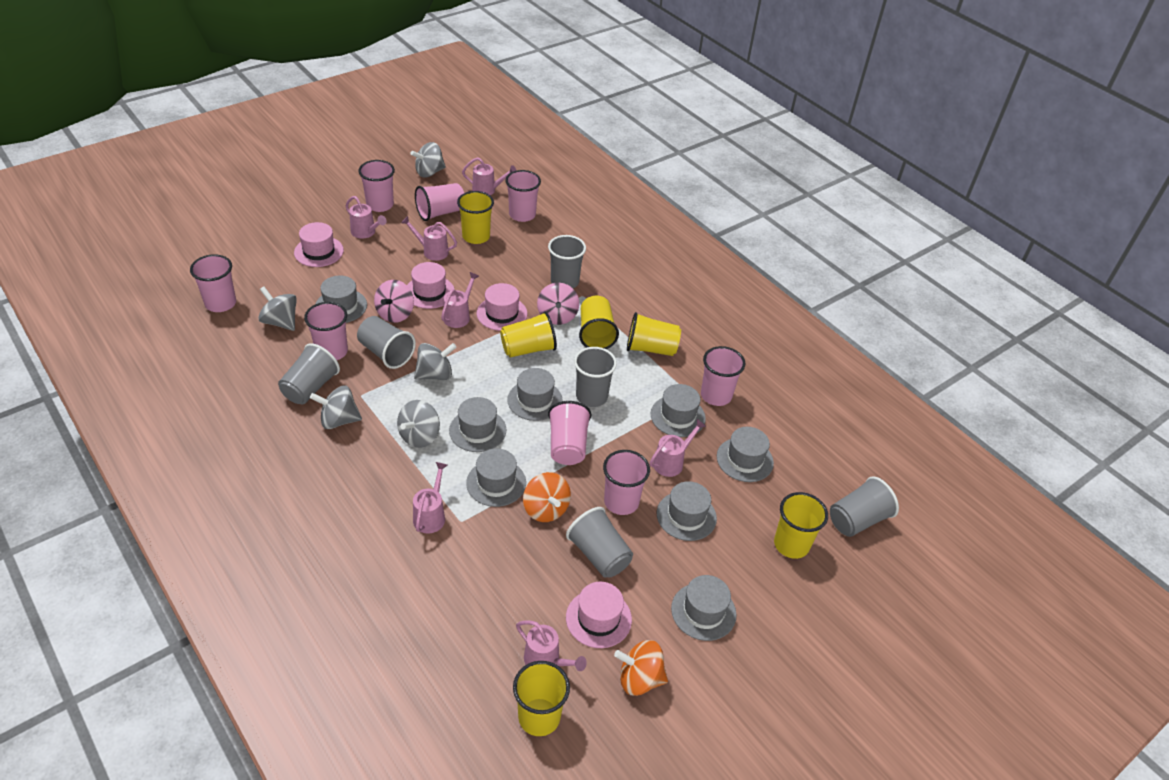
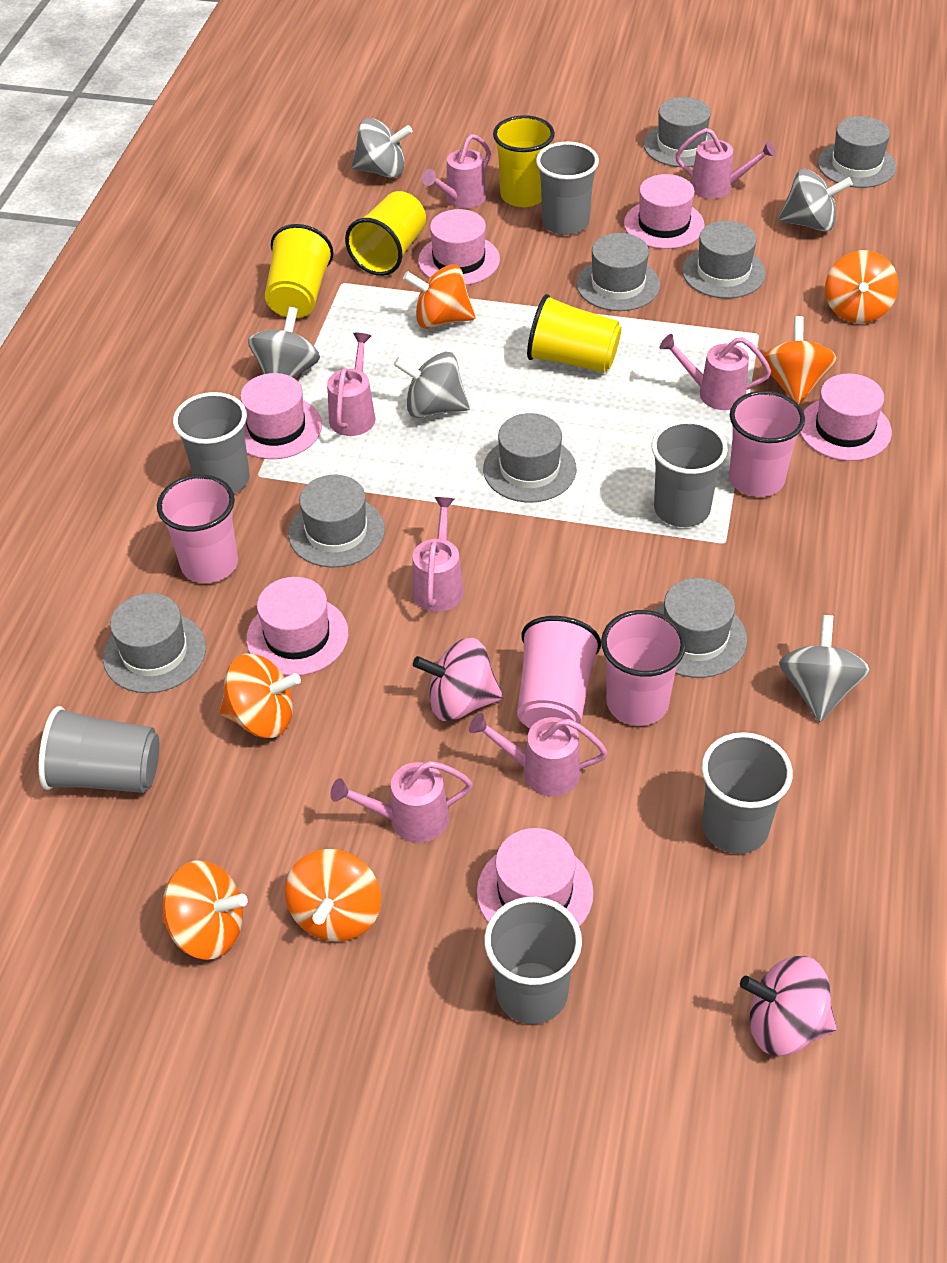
orange spinning top: [523,472,571,522] [614,640,668,696] = 2 -> [162,860,248,960] [220,653,301,738] [285,849,381,942] [403,264,476,329] [761,316,837,405] [825,250,899,323] = 6
pink cup: [190,254,236,312] [304,302,348,360] [358,160,395,212] [415,183,464,221] [505,170,541,222] [548,401,591,465] [603,450,650,515] [701,346,745,406] = 8 -> [157,475,238,583] [517,616,601,729] [601,610,686,726] [729,391,805,497] = 4
pink hat: [294,222,344,267] [407,262,455,309] [477,283,527,331] [566,582,632,648] = 4 -> [240,373,322,459] [246,577,348,676] [418,209,500,285] [477,828,593,927] [624,174,705,249] [800,374,892,461] = 6
yellow cup: [457,191,494,244] [500,312,557,358] [513,661,570,736] [579,296,619,349] [627,312,681,356] [774,492,828,559] = 6 -> [265,224,334,318] [345,191,426,276] [493,115,555,207] [527,294,622,373] = 4

